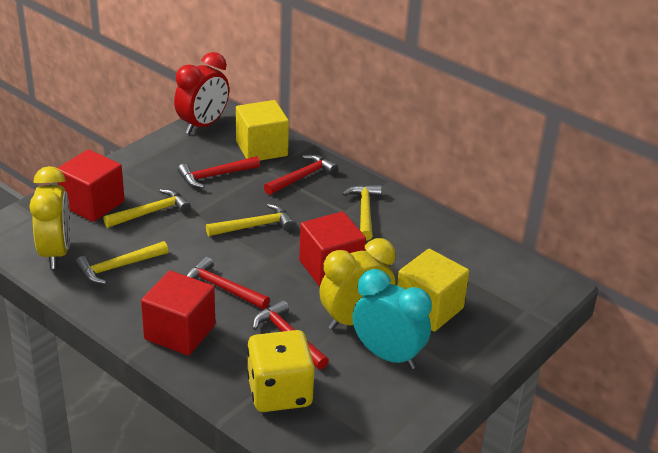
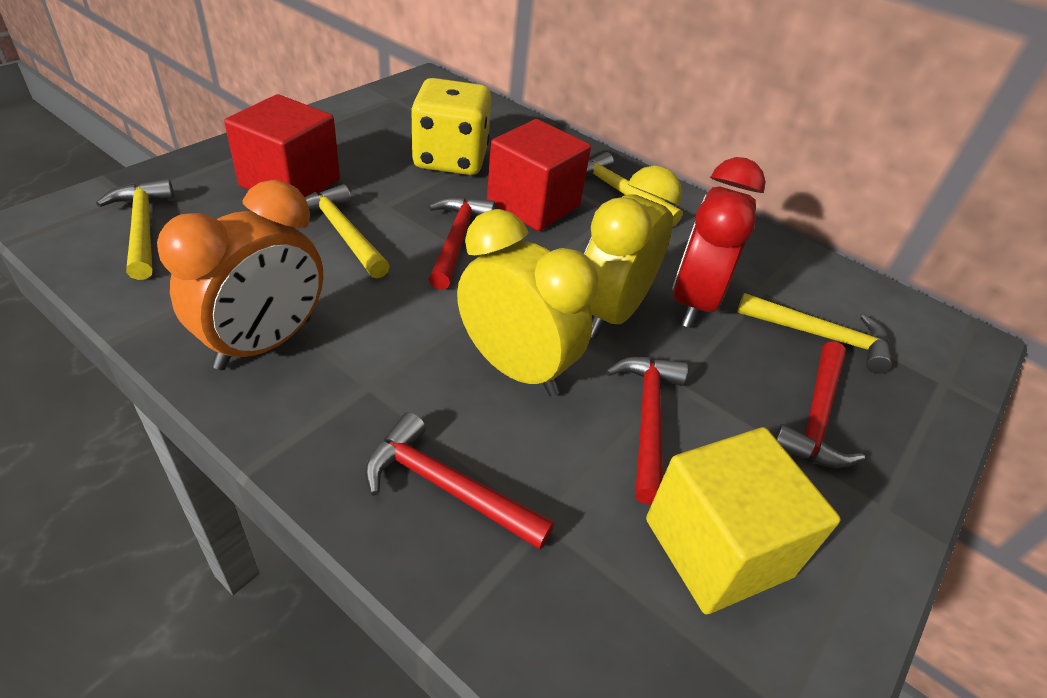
orange clock: none = 0 -> [157,180,323,370] = 1
red cube: [57,150,125,222] [141,271,215,356] [299,211,366,287] = 3 -> [224,94,340,197] [487,119,591,231] = 2
turquoise clock: [353,269,432,369] = 1 -> none = 0
yellow cube: [236,100,289,161] [397,249,469,332] = 2 -> [646,427,841,615] = 1

